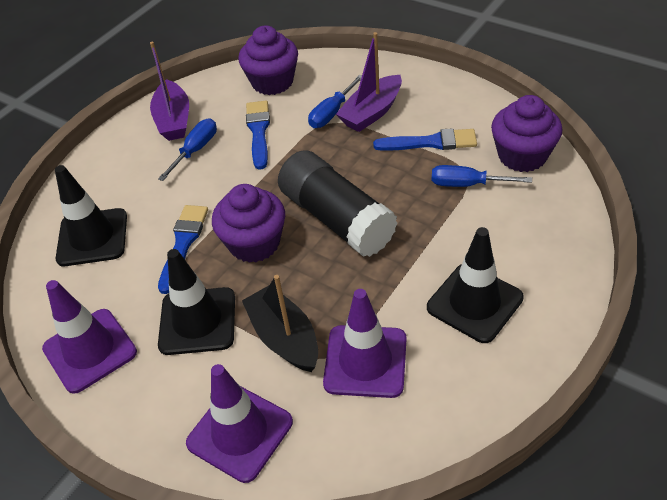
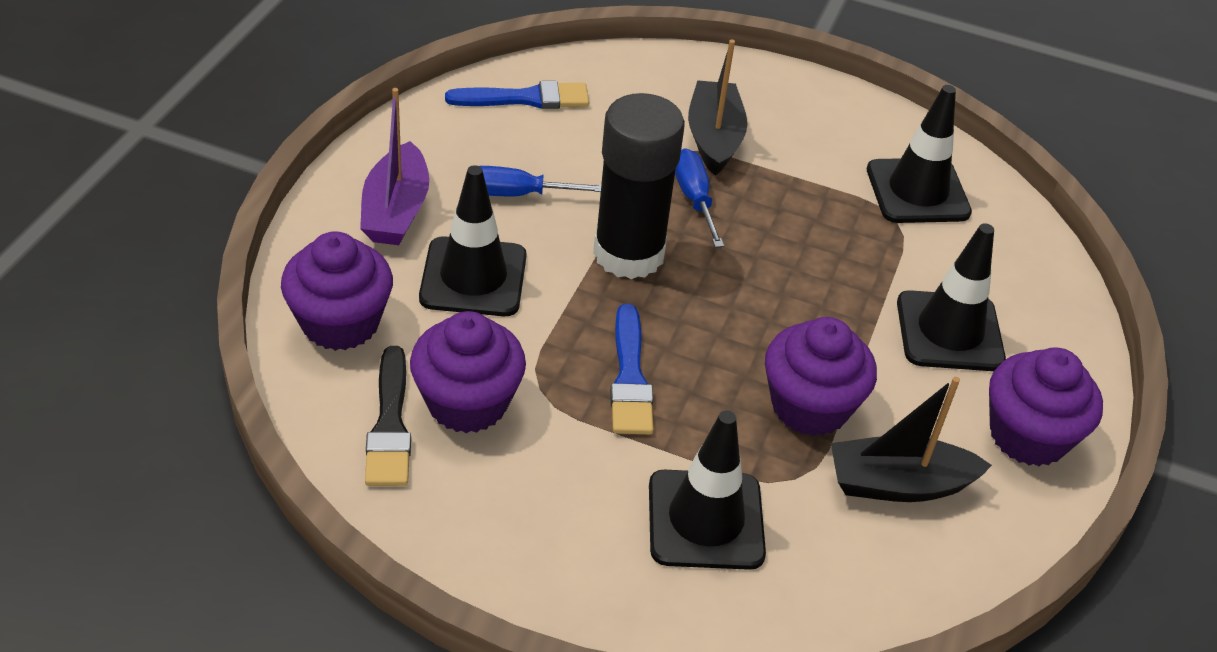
black boat: [242,275,318,372] = 1 -> [688,39,748,176] [831,377,992,502] = 2
black brush: none = 0 -> [365,346,411,486] = 1
black traffic cone: [55,165,127,266] [158,249,235,355] [427,227,524,343] = 3 -> [419,165,526,316] [649,410,766,570] [867,85,972,223] [897,223,1006,371] = 4
blue brush: [158,205,208,294] [246,101,270,170] [373,128,477,151] = 3 -> [445,81,589,109] [610,304,654,434] = 2
blue screwdriver: [158,119,217,181] [308,75,362,128] [432,165,532,187] = 3 -> [480,166,601,196] [675,148,724,248] = 2
purple boat: [150,42,189,141] [336,32,402,132] = 2 -> [360,88,429,245] = 1
purple cupcake: [212,184,285,263] [239,26,298,95] [491,95,562,172] = 3 -> [281,231,393,351] [410,311,526,433] [765,317,877,436] [989,347,1103,466] = 4
purple traffic cone: [42,280,137,394] [186,364,293,483] [323,289,406,398] = 3 -> none = 0

